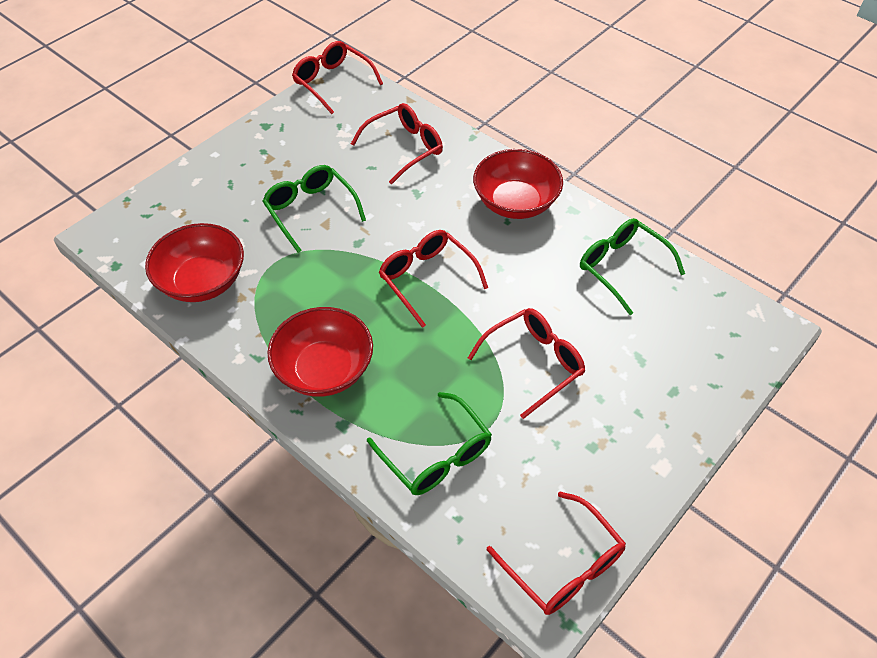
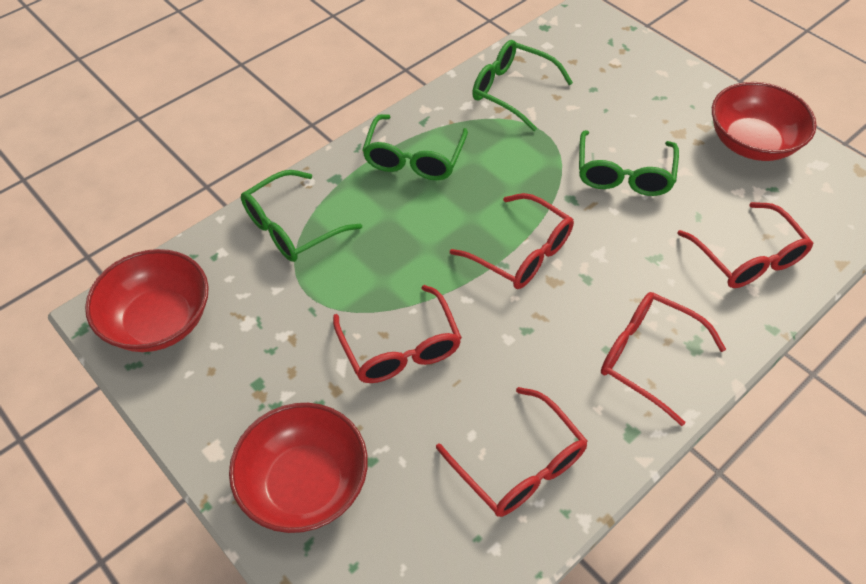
green glasses: [263,165,366,253] [367,392,492,495] [580,218,685,315] = 3 -> [241,170,362,262] [362,114,468,180] [472,40,573,131] [579,130,679,196] = 4

